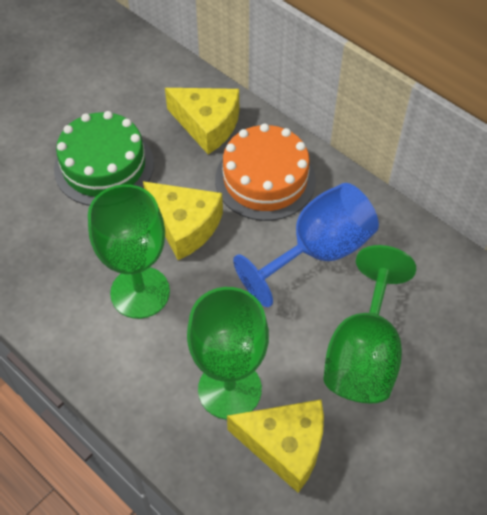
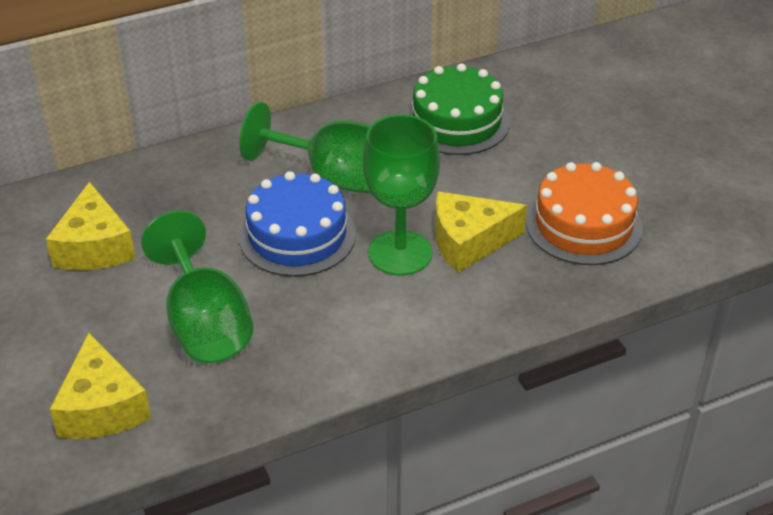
blue cake: none = 0 -> [239,171,356,277] = 1
blue goblet: [233,183,379,307] = 1 -> none = 0

